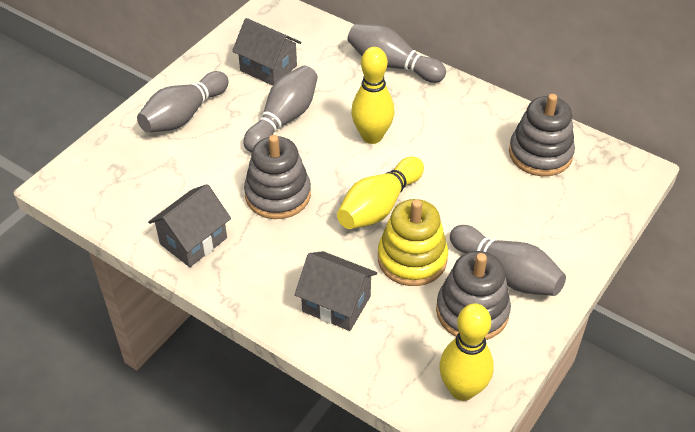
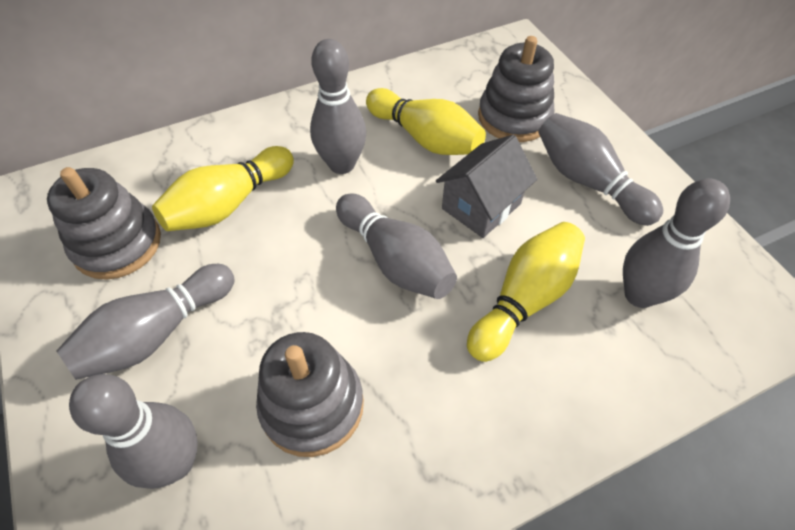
grey bowling pin: [137,71,229,133] [244,66,318,153] [347,24,446,83] [450,225,566,296] = 4 -> [56,264,235,380] [69,374,198,489] [310,39,366,174] [336,194,457,299] [538,113,663,226] [623,178,730,308] = 6
grey house: [148,184,231,267] [232,18,301,86] [295,251,377,331] = 3 -> [436,135,537,238] = 1
yellow stacking toy: [378,199,448,286] = 1 -> none = 0

